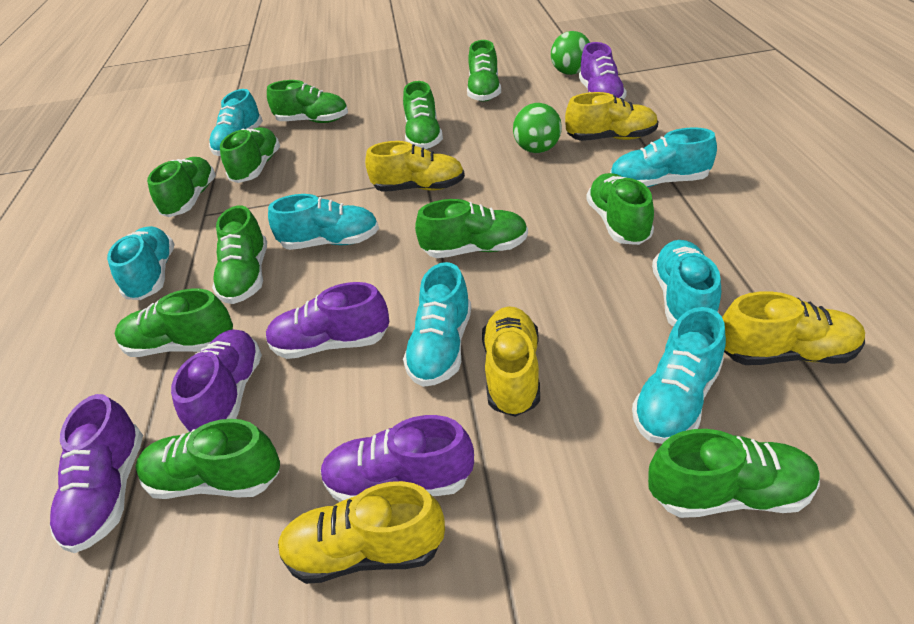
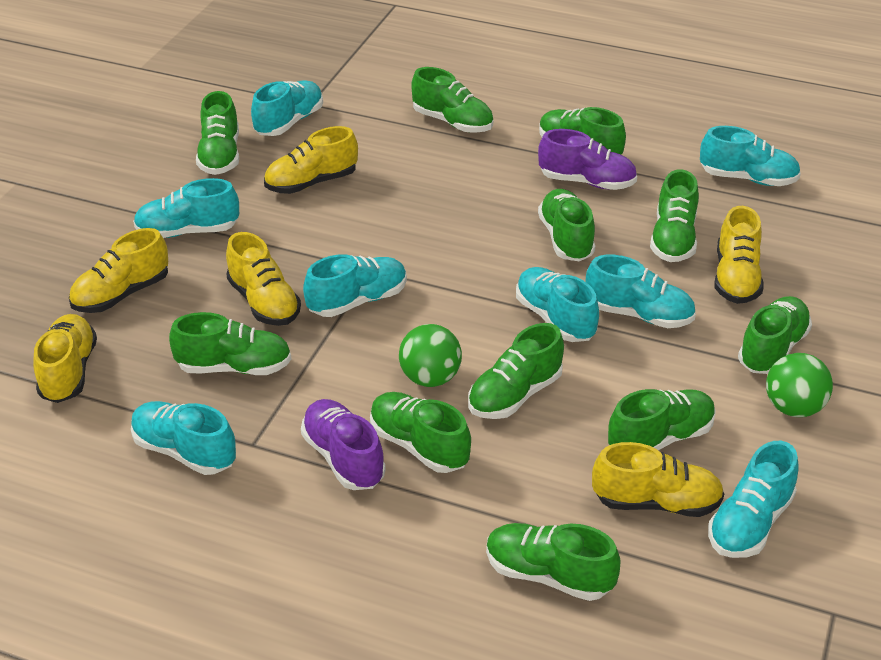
purple shoe: [50,394,143,553] [171,329,262,432] [266,282,389,359] [320,415,474,502] [579,42,627,99] = 5 -> [301,399,386,490] [538,129,637,190] = 2
turquoise shoe: [107,226,175,300] [209,89,263,156] [268,194,379,250] [403,262,472,387] [610,127,717,187] [632,307,726,444] [652,240,721,327] = 7 -> [131,401,236,475] [133,178,239,238] [251,80,323,136] [303,254,407,317] [516,267,599,342] [586,255,696,328] [700,126,801,186] [708,441,799,558] = 8
yellow shoe: [278,481,445,584] [365,141,465,192] [482,306,540,417] [565,92,659,141] [722,291,865,365] = 5 -> [33,314,97,403] [69,228,168,313] [226,232,301,326] [264,126,358,194] [592,442,724,517] [715,206,764,304] = 6

